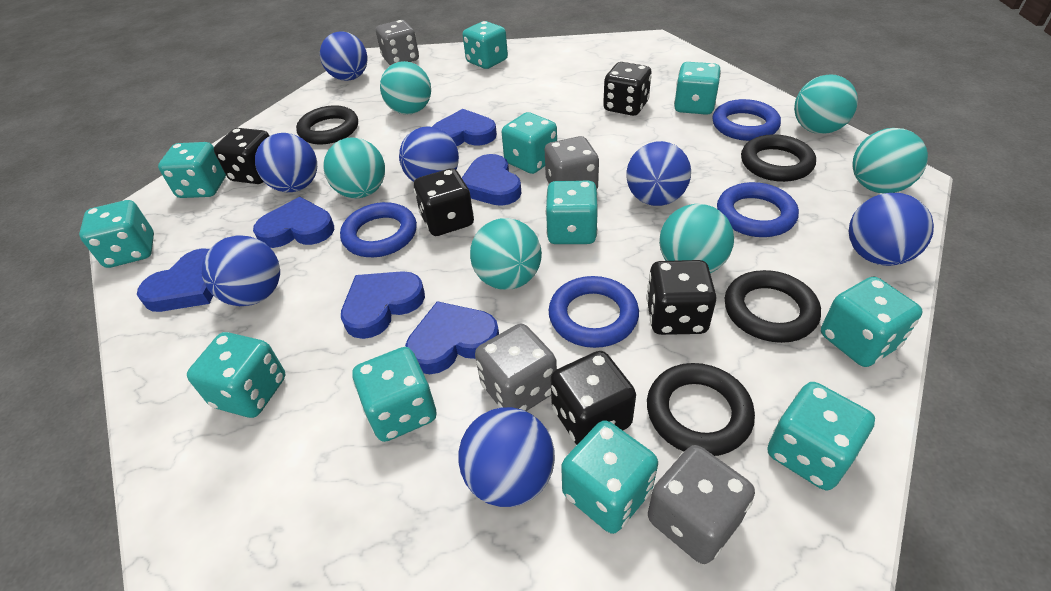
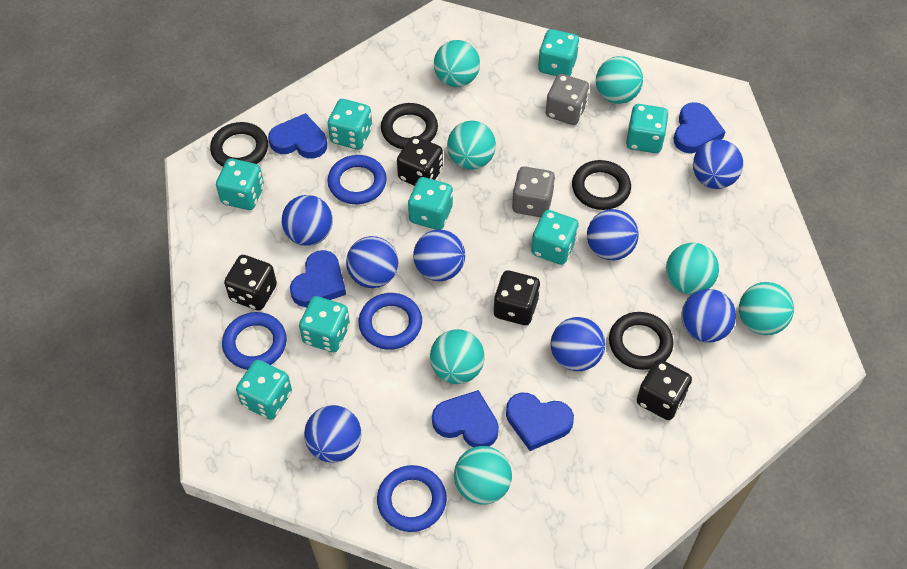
black dice: [214,128,270,184] [414,168,474,236] [550,351,636,445] [603,62,651,116] [646,260,717,335] = 5 -> [224,255,277,311] [397,136,443,186] [493,270,540,325] [637,359,692,420] = 4
blue ball: [202,235,280,306] [255,133,317,192] [320,31,368,81] [399,126,459,182] [458,407,555,507] [627,141,691,206] [849,193,934,266] = 7 -> [282,195,333,246] [304,405,361,463] [346,236,398,288] [413,229,465,281] [551,317,605,371] [587,209,639,260] [681,289,736,343] [693,139,743,189] = 8
blue heart: [137,248,213,312] [253,197,334,248] [341,271,425,339] [405,301,499,374] [432,109,497,146] [462,154,521,206] = 6 -> [268,113,327,159] [290,250,346,307] [432,390,499,447] [506,392,574,451] [674,102,725,153] = 5
grey dice: [376,20,419,66] [475,324,557,411] [545,136,599,189] [648,445,755,564] = 4 -> [512,166,555,217] [546,74,589,125] = 2
turquoise ball: [323,137,385,198] [380,61,431,115] [470,218,542,290] [659,204,734,273] [794,74,858,134] [852,128,928,194] = 6 -> [430,329,485,384] [434,40,480,87] [447,121,496,170] [454,446,512,505] [596,56,643,104] [666,243,719,295] [739,282,794,335] = 7
turquoise dice: [79,200,154,268] [158,142,226,198] [187,332,285,418] [352,347,436,442] [463,21,508,69] [502,112,557,174] [545,181,598,244] [561,420,658,534] [674,62,721,115] [768,382,875,490] [821,277,923,367] = 11 -> [216,158,264,210] [236,360,292,420] [299,296,350,352] [328,99,372,150] [408,177,453,230] [531,210,579,265] [538,29,579,76] [626,104,669,153] = 8

